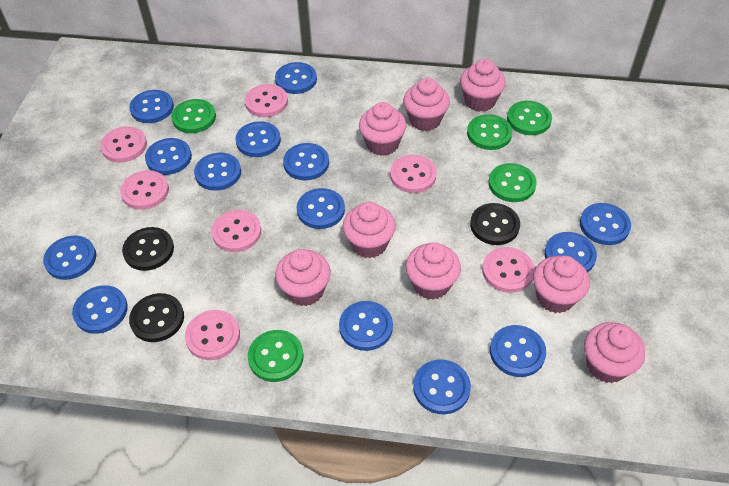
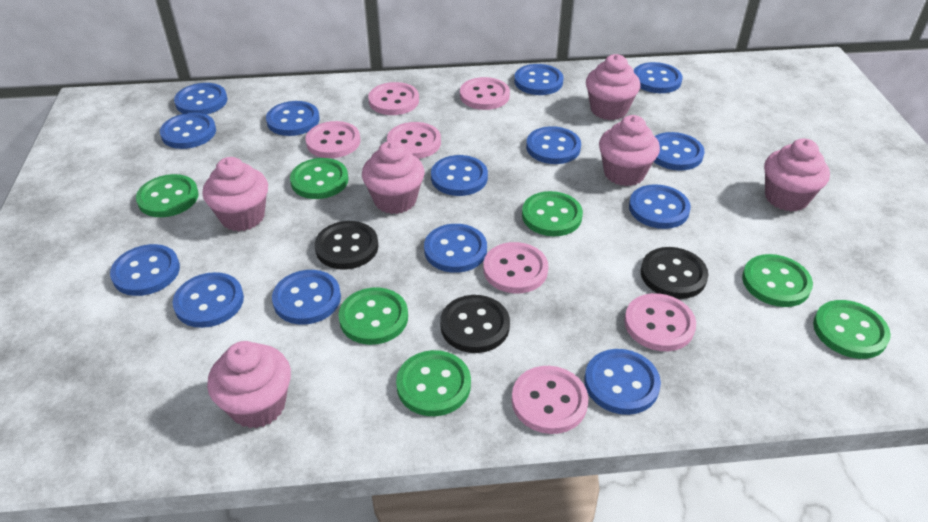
green button: [171,99,216,133] [248,330,304,382] [467,114,512,150] [488,163,537,202] [507,101,552,135] = 5 -> [136,174,199,217] [290,158,348,199] [338,287,408,345] [396,350,471,416] [522,191,583,236] [742,254,813,307] [813,300,891,359] = 7
pink cupcake: [275,249,331,306] [343,202,396,258] [359,102,406,156] [403,78,450,131] [406,242,461,300] [460,59,506,112] [533,256,590,313] [584,322,645,383] = 8 -> [202,157,268,231] [207,341,291,428] [362,141,424,214] [586,54,640,120] [599,115,660,186] [764,138,830,212] = 6

